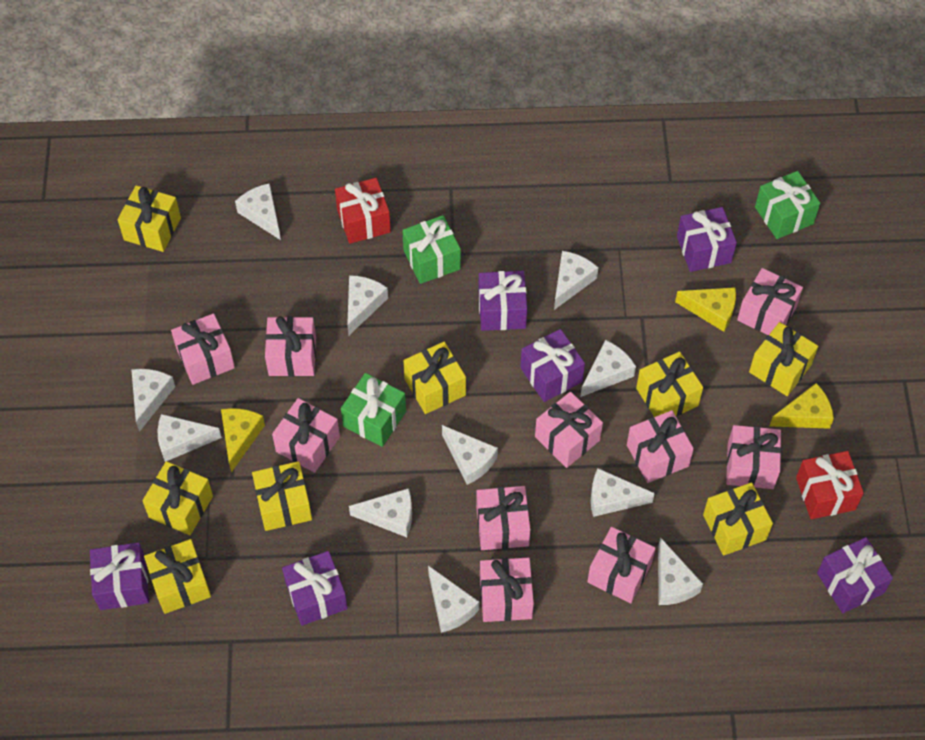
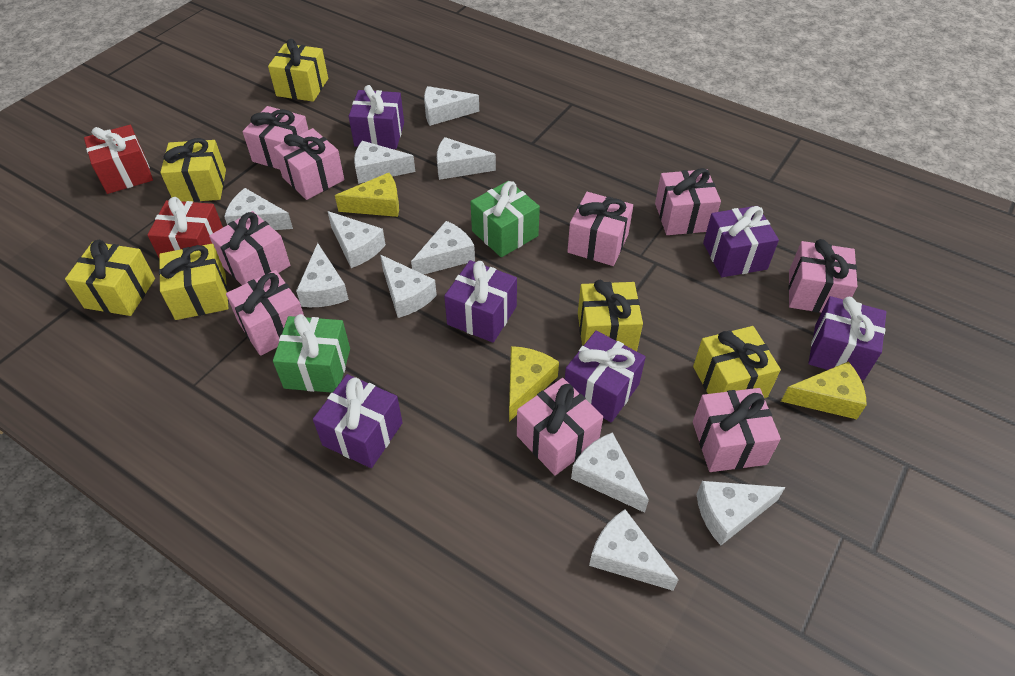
green gift: [341,373,406,447] [402,215,461,284] [755,171,820,239] = 3 -> [273,314,350,393] [470,181,540,257] = 2
pink gift: [171,313,235,385] [265,316,316,377] [272,398,340,473] [476,486,530,550] [480,558,534,622] [535,392,603,468] [587,527,656,603] [627,410,694,483] [726,425,781,489] [737,268,803,335] = 10 -> [209,211,290,285] [226,270,304,356] [242,106,308,169] [274,128,344,200] [517,378,603,476] [567,192,633,266] [655,168,721,235] [693,388,781,472] [788,239,857,313] = 9
yellow gift: [118,185,181,252] [142,461,213,535] [144,539,211,614] [252,461,312,531] [403,342,466,414] [636,351,703,417] [703,482,773,556] [749,322,818,396] = 8 -> [65,240,155,316] [159,244,228,320] [160,138,226,202] [268,39,328,102] [578,280,643,351] [693,326,781,398] = 6

